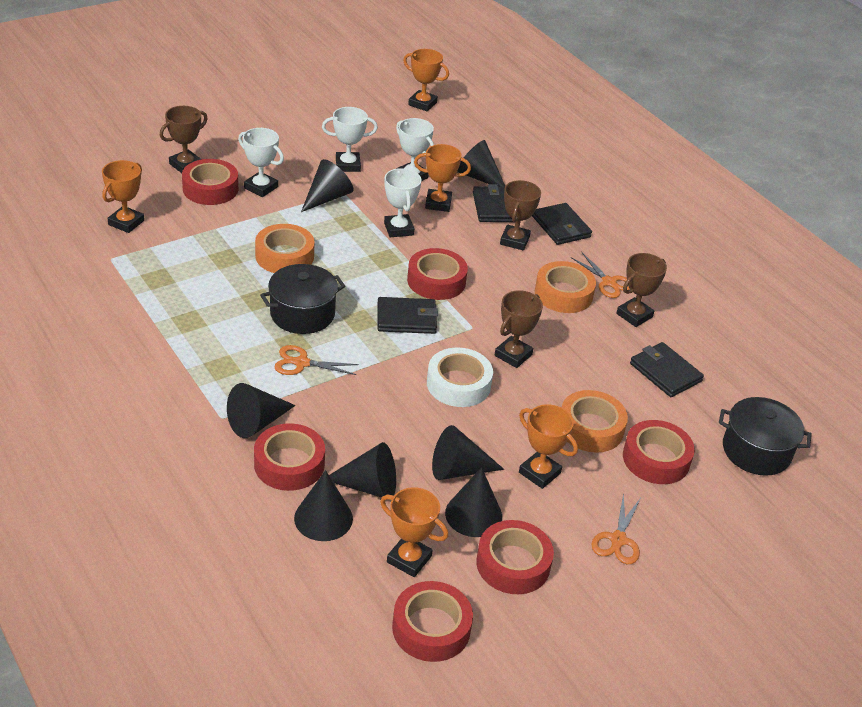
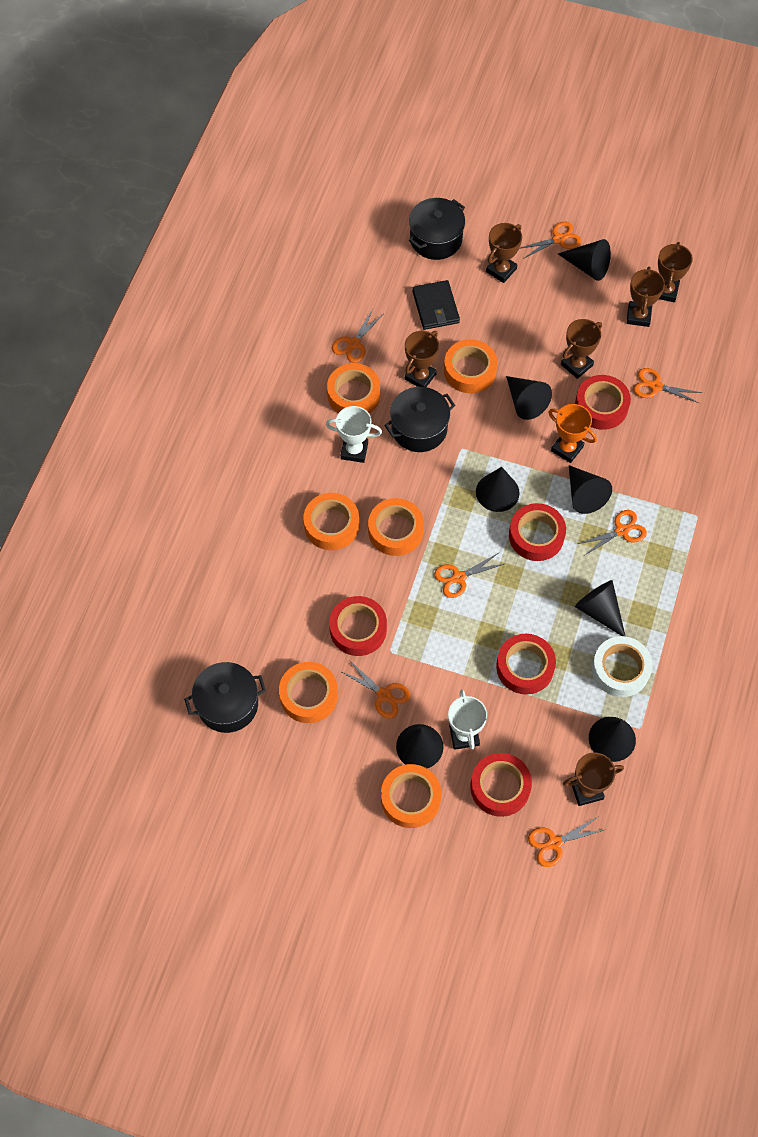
black pot: [260,264,345,334] [719,397,812,476] = 2 -> [184,662,266,733] [384,387,455,452] [409,198,465,260] = 3
black wallet: [378,297,438,334] [473,184,513,222] [532,203,592,245] [630,342,704,397] = 4 -> [412,280,460,330] = 1
brown trophy: [160,106,208,173] [495,290,543,368] [500,180,541,250] [616,253,667,327] = 4 -> [405,331,439,387] [486,223,522,283] [561,319,602,379] [563,752,624,806] [626,266,665,327] [658,242,693,302] = 6
orange scissors: [274,345,359,375] [571,252,630,298] [591,493,641,564] = 3 -> [332,310,383,363] [340,660,410,718] [434,553,504,598] [519,222,581,259] [528,816,604,867] [578,510,647,556] [633,368,702,403] = 7
orange tape: [255,224,315,273] [535,261,596,313] [562,390,628,453] = 3 -> [279,662,338,723] [303,493,359,550] [327,363,380,413] [368,498,424,556] [381,764,442,828] [444,339,497,393] = 6
orange trophy: [102,160,144,233] [380,487,448,577] [403,49,449,111] [414,144,471,212] [519,404,578,489] = 5 -> [548,404,597,463] = 1
red tape: [182,159,238,205] [254,423,325,491] [392,581,473,662] [407,248,468,300] [476,520,554,594] [623,420,695,484] = 6 -> [329,596,387,656] [470,753,532,817] [496,634,556,695] [509,503,566,561] [575,375,631,430] = 5
white trophy: [238,128,284,197] [322,107,378,172] [384,168,422,237] [396,118,434,181] = 4 -> [326,406,382,463] [448,689,487,750] = 2

